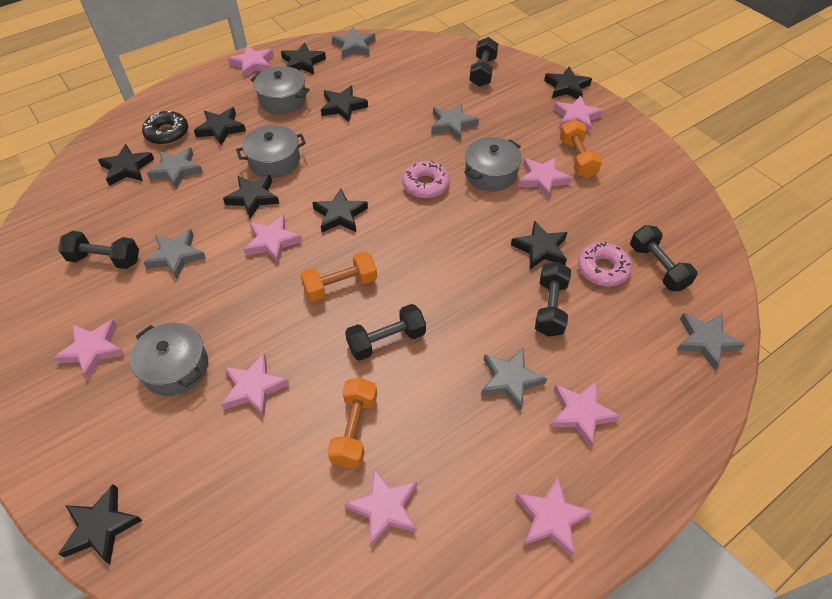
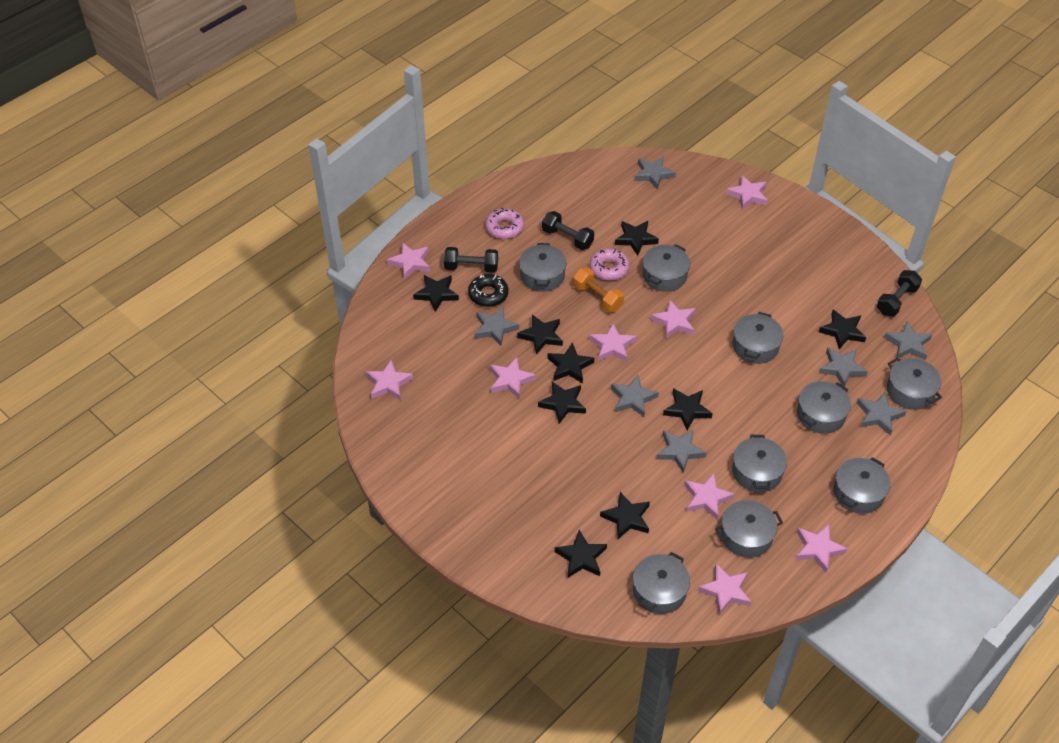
black dumbbell: [58,231,139,269] [345,304,426,361] [469,37,498,87] [535,262,571,337] [630,225,697,291] = 5 -> [444,247,498,273] [542,211,594,250] [877,270,922,316] = 3
grey pot: [130,323,208,396] [236,125,306,178] [251,66,310,114] [464,137,522,192] = 4 -> [519,243,567,292] [633,552,690,614] [643,244,690,292] [715,500,783,558] [732,435,787,492] [733,312,783,364] [797,381,851,434] [834,457,891,514] [887,357,942,410] = 9
grey star: [143,229,206,279] [147,147,203,189] [332,27,375,58] [431,103,479,141] [481,347,547,412] [677,313,745,370] = 6 -> [474,307,519,346] [611,375,659,417] [634,156,676,190] [656,429,707,473] [819,347,868,387] [857,392,907,435] [884,322,932,360] = 7
orange dumbbell: [300,251,377,302] [327,378,377,468] [560,119,603,178] = 3 -> [573,267,624,312] = 1

